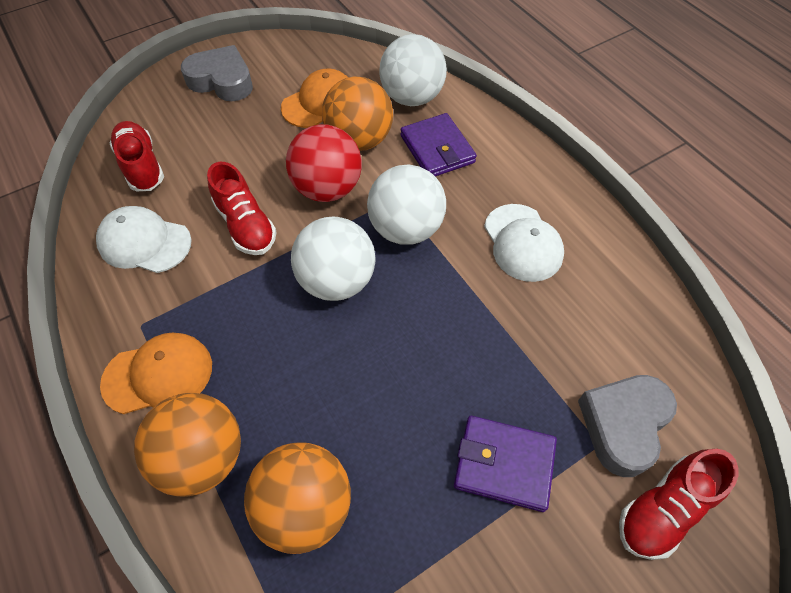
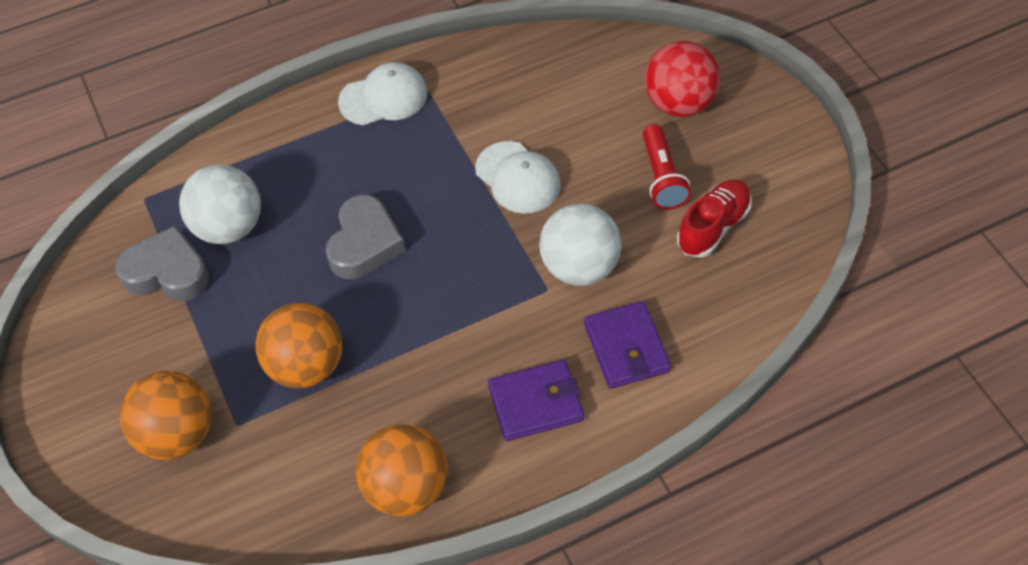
orange cap: [100,332,212,414] [281,69,349,128] = 2 -> none = 0
red flashlight: none = 0 -> [643,124,691,210] = 1
red shoe: [109,121,164,191] [207,162,276,255] [619,449,738,560] = 3 -> [677,180,752,258] = 1
white ball: [291,217,375,301] [367,164,446,245] [379,34,447,106] = 3 -> [179,165,261,244] [539,204,621,286] = 2

